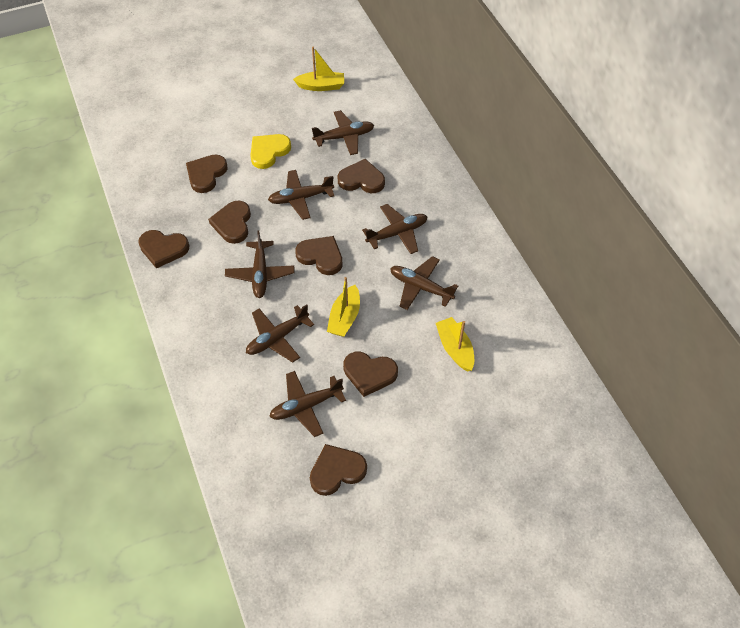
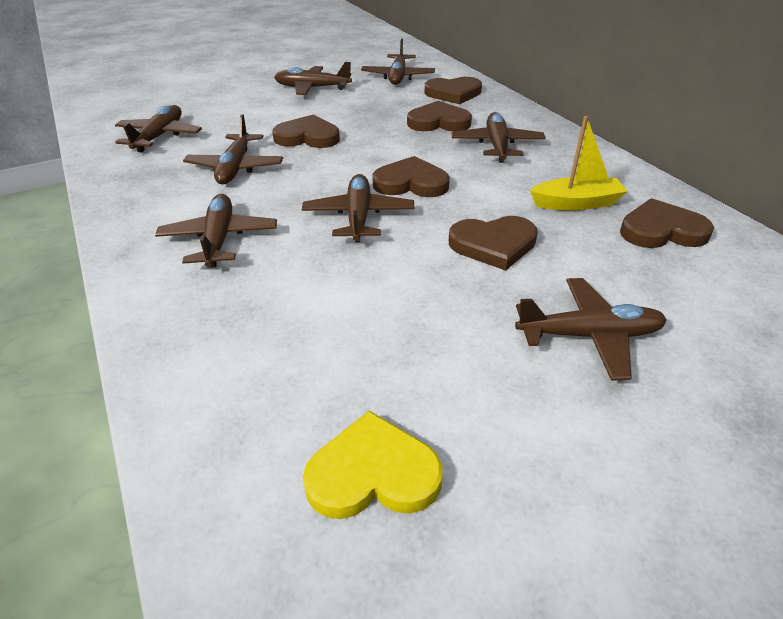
brown heart: [138,230,189,268] [186,155,228,193] [208,201,251,244] [295,236,343,275] [310,444,367,496] [338,159,385,193] [343,352,398,397] = 7 -> [272,114,340,148] [372,156,450,197] [407,101,472,131] [424,77,482,104] [449,216,538,271] [620,198,714,248] = 6
brown plane: [225,231,294,298] [246,304,314,363] [268,170,334,220] [269,371,346,437] [312,110,374,155] [362,204,428,254] [390,256,458,310] = 7 -> [115,105,202,152] [155,194,277,268] [183,114,283,184] [274,62,352,95] [302,174,415,242] [361,39,435,85] [451,112,546,163] [515,278,667,381] = 8
yellow boat: [293,47,344,91] [327,277,360,337] [436,317,474,371] = 3 -> [530,116,628,211] = 1

